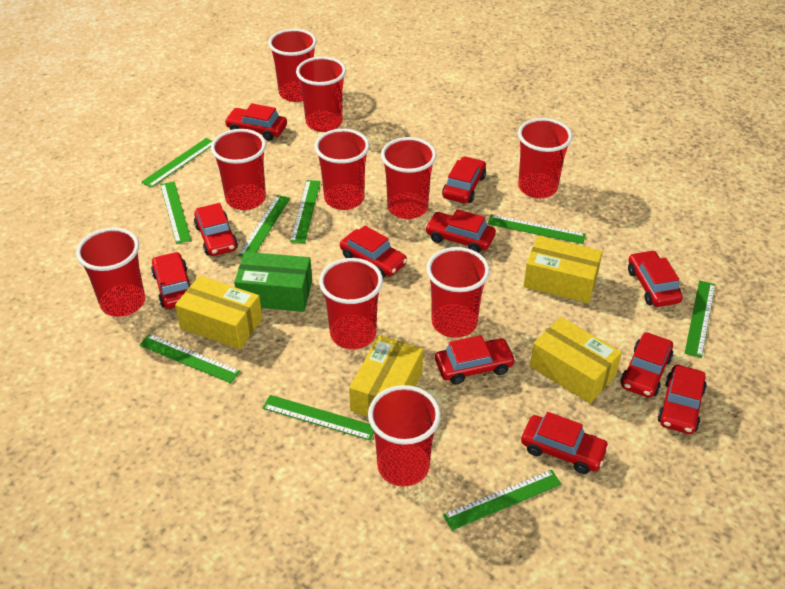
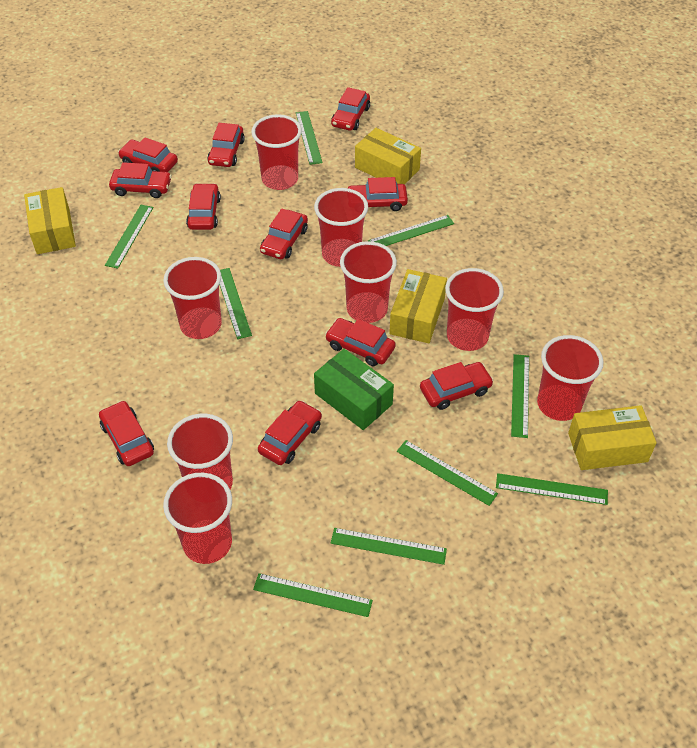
red cup: [76,228,145,317] [211,129,266,210] [268,29,317,102] [296,56,346,132] [315,129,370,210] [319,258,383,349] [368,385,441,486] [381,137,436,219] [426,247,490,338] [518,118,572,198] = 10 -> [163,257,222,339] [163,473,232,564] [167,414,233,489] [251,115,302,190] [314,188,368,267] [340,241,397,323] [445,268,504,351] [537,335,604,421] = 8

